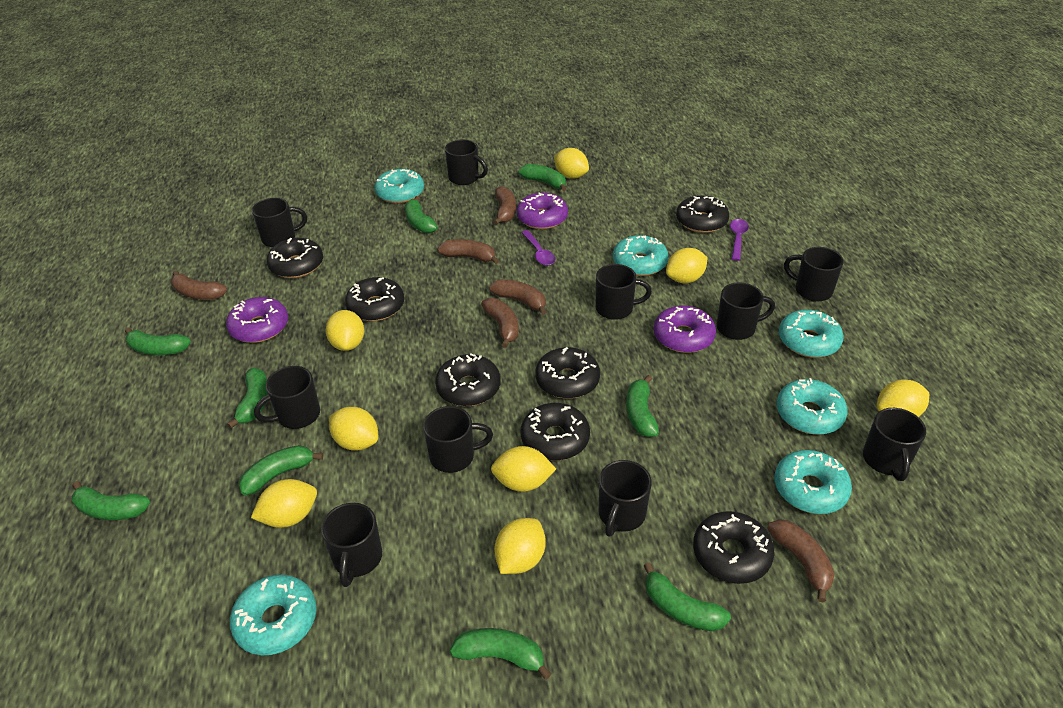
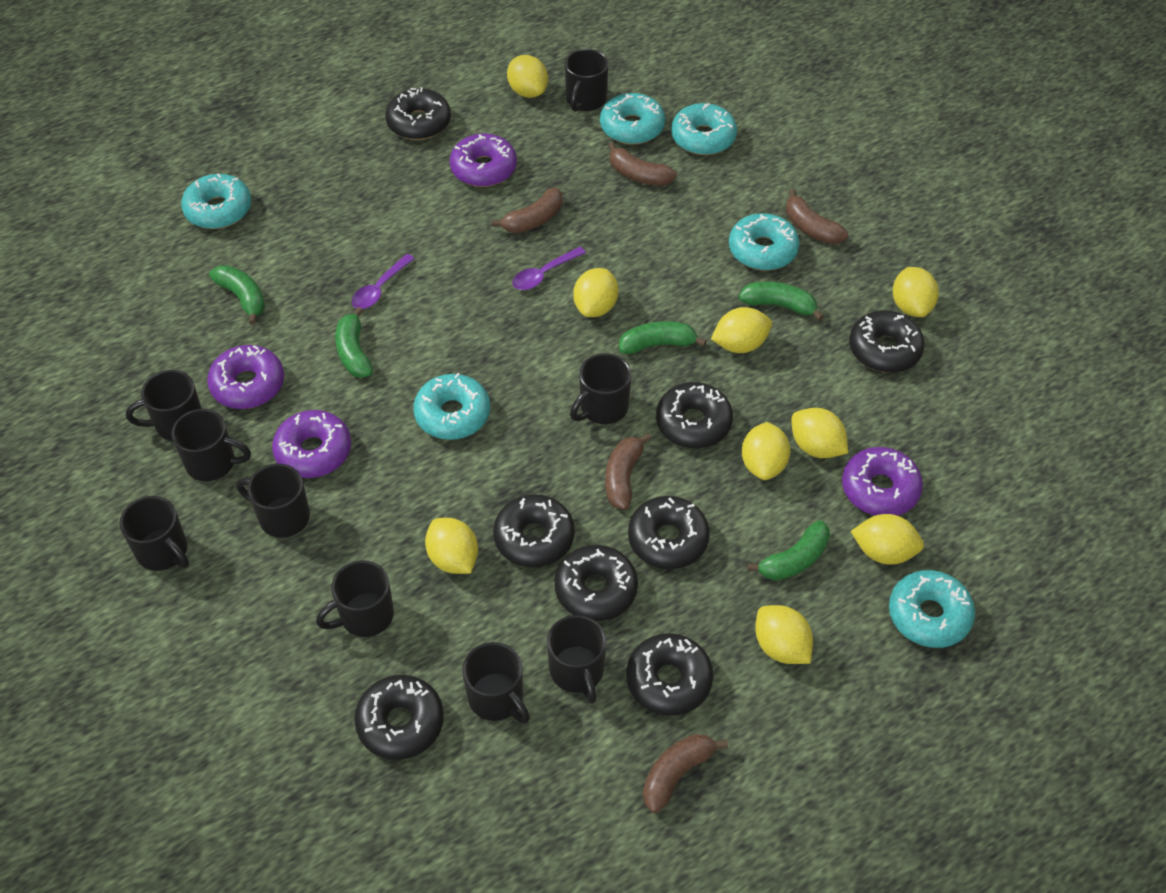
black donut: [267,238,323,278] [345,277,404,321] [435,354,501,406] [521,403,590,460] [535,347,600,399] [676,195,729,233] [693,511,774,584] = 7 -> [354,675,444,760] [385,87,451,140] [493,494,575,567] [555,545,638,621] [626,633,713,715] [628,496,710,569] [656,382,733,448] [849,310,925,373] = 8
black mug: [252,198,307,247] [254,366,320,429] [321,503,382,587] [423,406,493,473] [445,140,488,185] [596,264,652,320] [599,460,652,537] [717,282,775,340] [784,247,844,301] [863,408,926,481] = 10 -> [120,496,189,571] [126,370,202,441] [171,409,251,481] [236,464,310,538] [316,561,394,637] [462,642,530,724] [547,615,606,704] [565,49,608,112] [570,353,631,424] = 9
brown banana: [171,271,227,299] [437,239,499,264] [481,298,519,348] [489,279,546,315] [493,186,516,225] [767,519,835,602] = 6 -> [492,188,562,233] [605,433,652,510] [608,142,676,186] [643,734,728,813] [786,189,848,244] = 5
green banana: [72,481,150,520] [125,327,191,355] [227,368,268,429] [239,445,323,495] [405,196,438,233] [450,628,552,680] [519,164,567,191] [626,375,659,437] [644,562,731,631] = 9 -> [209,265,265,325] [335,307,373,378] [619,321,707,354] [739,281,824,321] [747,520,830,580] = 5
purple donut: [226,297,288,343] [517,192,568,229] [654,305,716,353] = 3 -> [207,345,284,409] [272,410,351,478] [450,133,517,187] [842,447,923,516] = 4
yellow lemon: [251,479,317,528] [326,310,364,351] [329,407,378,451] [491,446,556,492] [494,518,546,574] [554,148,589,179] [666,248,708,283] [877,380,929,417] = 8 -> [425,518,478,574] [507,55,548,98] [573,268,618,317] [711,307,772,353] [742,422,790,480] [755,605,813,664] [791,408,848,458] [851,514,924,565] [893,267,939,317] = 9

